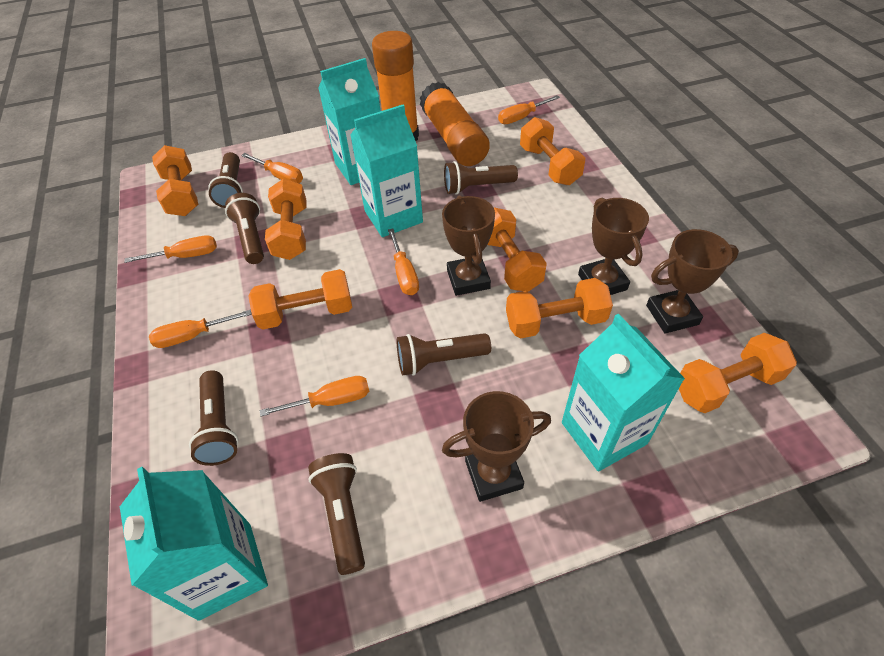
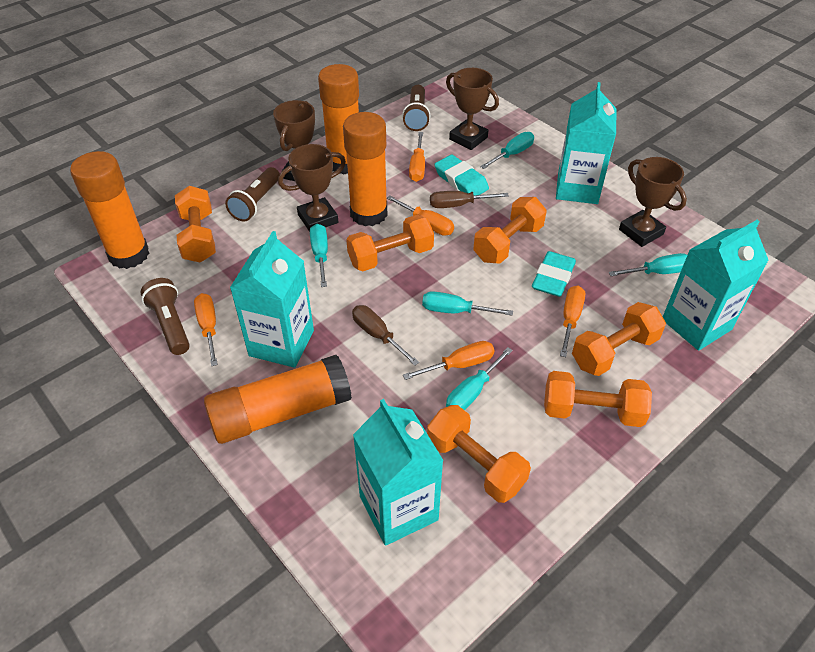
brown flashlight: [189,370,238,466] [208,152,243,208] [225,193,264,264] [308,453,365,575] [397,333,491,376] [444,161,518,195] = 6 -> [140,278,190,355] [225,167,280,221] [402,85,430,131] = 3
brown screwdriver: none = 0 -> [352,305,419,366] [430,191,509,208] = 2
orange dumbbell: [152,145,198,216] [248,269,352,329] [265,179,306,260] [487,207,547,292] [506,278,613,339] [520,117,585,185] [679,333,797,413] = 7 -> [175,186,216,263] [346,215,434,271] [427,405,531,503] [473,197,547,263] [544,371,652,427] [572,302,666,376] = 6
orange glue stick: [372,31,419,141] [420,82,490,166] = 2 -> [70,151,149,269] [204,355,352,444] [318,64,359,174] [343,112,387,226] = 4
orange screwdriver: [124,235,217,263] [149,310,252,348] [241,153,303,183] [260,376,369,417] [388,228,419,295] [498,95,560,124] = 6 -> [194,293,218,366] [387,195,454,236] [403,341,495,380] [409,132,425,182] [560,286,585,357] = 5
turquoise eraser: none = 0 -> [434,155,489,196] [532,251,576,297] = 2
turquoise screwdriver: none = 0 -> [310,224,328,287] [422,291,513,316] [446,347,513,410] [480,132,534,169] [609,253,687,276] = 5

